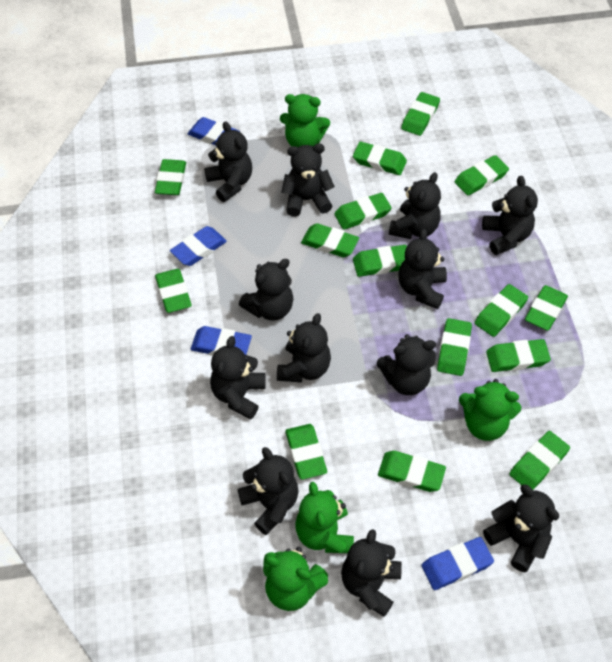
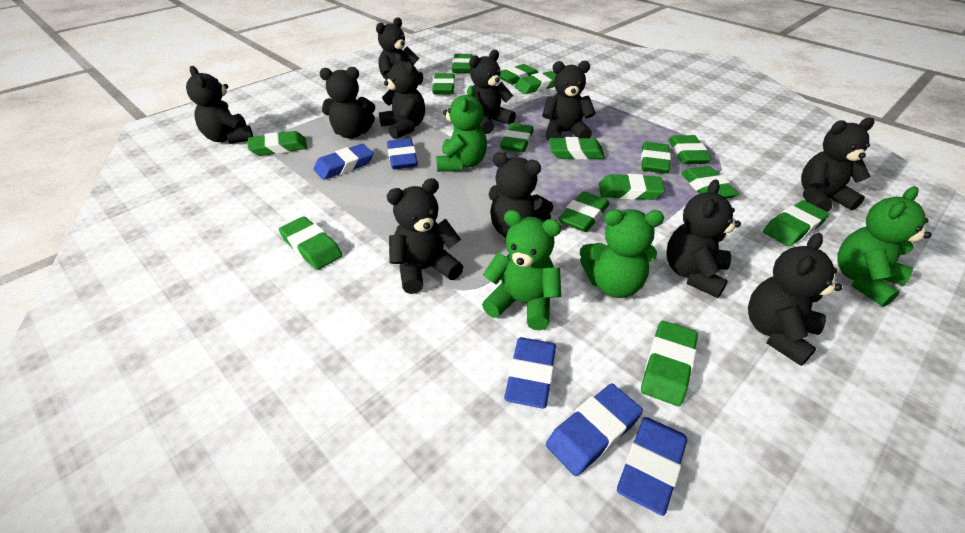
black teddy bear: [204,121,252,202] [210,336,266,420] [237,447,299,535] [239,259,294,321] [277,313,331,383] [281,144,335,217] [341,529,402,617] [377,334,436,395] [389,172,441,239] [399,229,447,309] [482,176,538,255] [483,484,559,572] = 12 -> [186,66,253,144] [320,67,375,139] [376,17,423,85] [379,54,425,139] [387,178,463,294] [469,50,516,134] [489,152,553,237] [542,61,596,141] [666,179,741,298] [748,233,842,366] [801,118,875,212] = 11
blue eraser: [170,226,227,266] [188,117,240,146] [191,326,252,356] [421,537,494,590] = 4 -> [314,144,373,180] [387,138,418,170] [504,337,556,409] [546,384,643,476] [617,417,687,516] = 5

